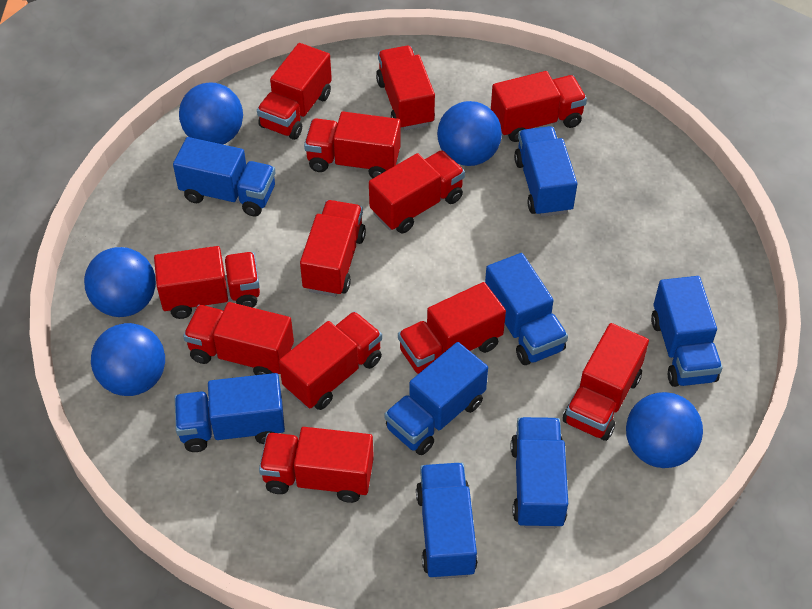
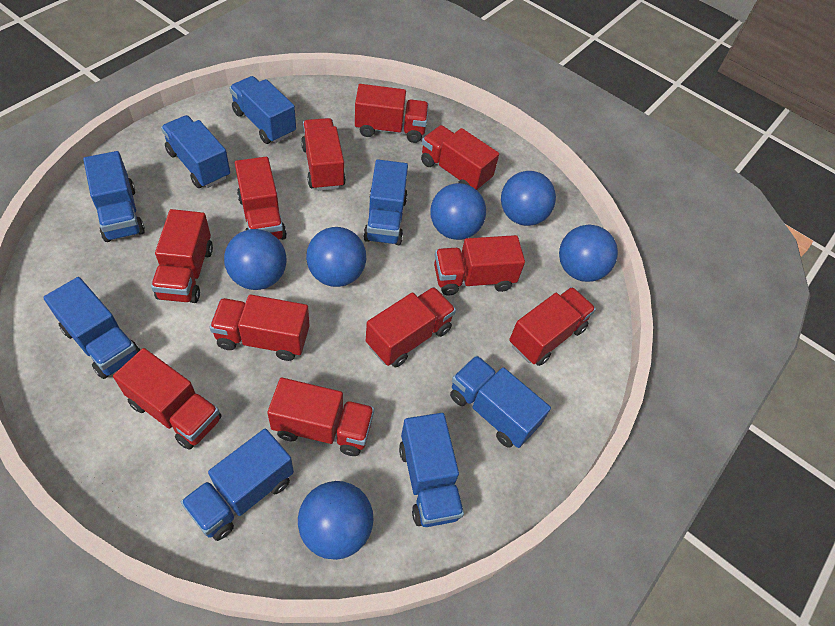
blue ball: [84,247,156,317] [91,323,165,396] [179,82,243,144] [437,101,502,166] [626,392,703,468] = 5 -> [224,229,287,290] [298,481,374,560] [306,227,366,287] [430,183,486,240] [501,171,556,226] [559,225,618,282] = 6
red truck: [154,246,260,319] [183,302,294,375] [257,43,332,140] [259,427,374,503] [279,311,382,410] [300,200,366,297] [304,112,401,178] [369,150,465,233] [376,46,435,130] [398,282,506,374] [491,71,587,142] [563,323,649,441] = 12 -> [113,348,221,450] [151,209,213,303] [210,294,310,361] [235,157,287,240] [267,378,374,456] [301,118,346,191] [355,84,429,143] [366,287,456,367] [421,125,499,191] [434,235,525,296] [509,287,596,366] = 11

